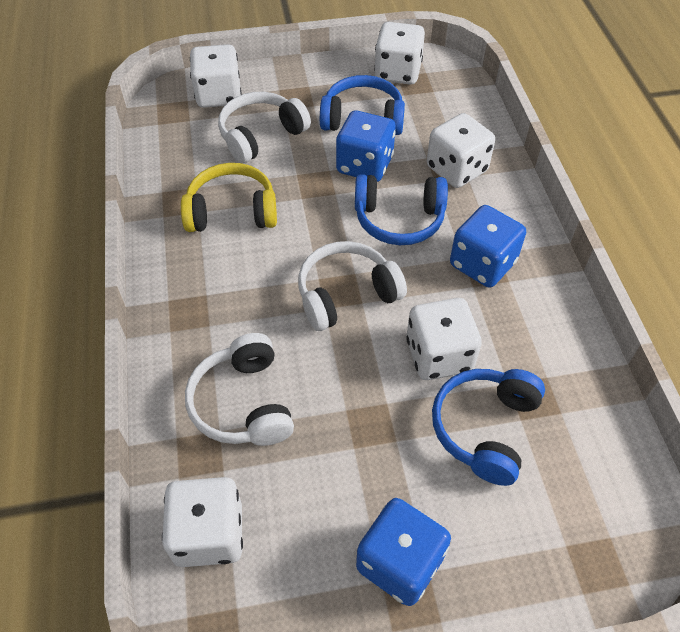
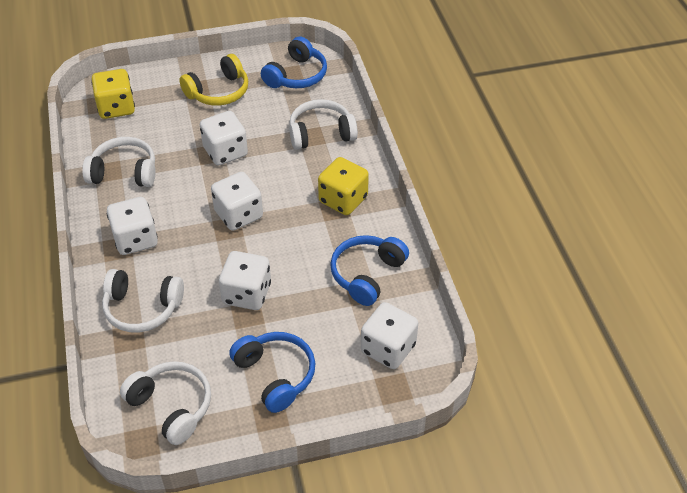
blue dice: [336,110,396,182] [356,498,451,606] [450,205,526,288] = 3 -> none = 0
white headphones: [185,333,294,446] [218,92,311,163] [298,241,407,331] = 3 -> [82,137,155,187] [102,269,184,333] [120,361,211,445] [289,99,358,150] = 4
yellow dice: none = 0 -> [91,69,135,119] [318,157,369,215] = 2

